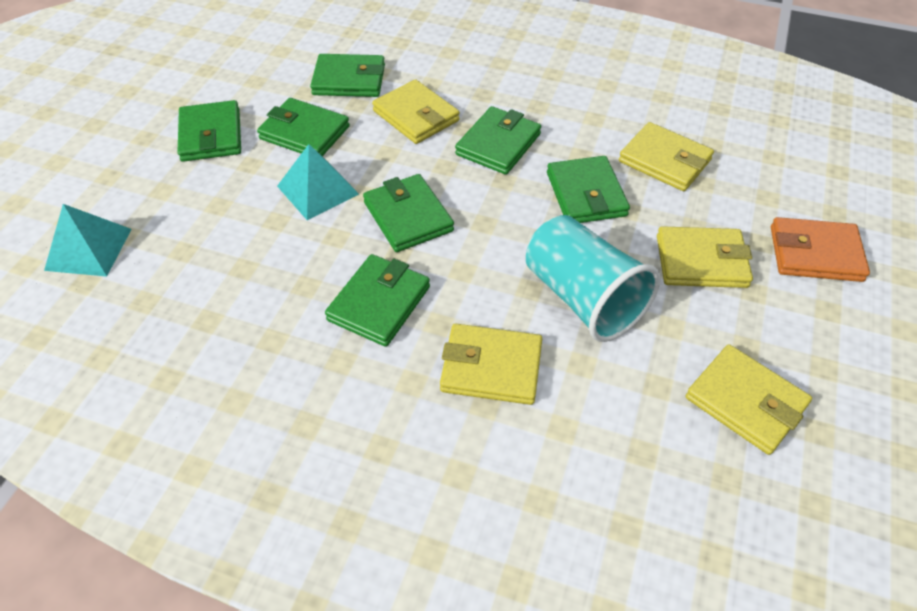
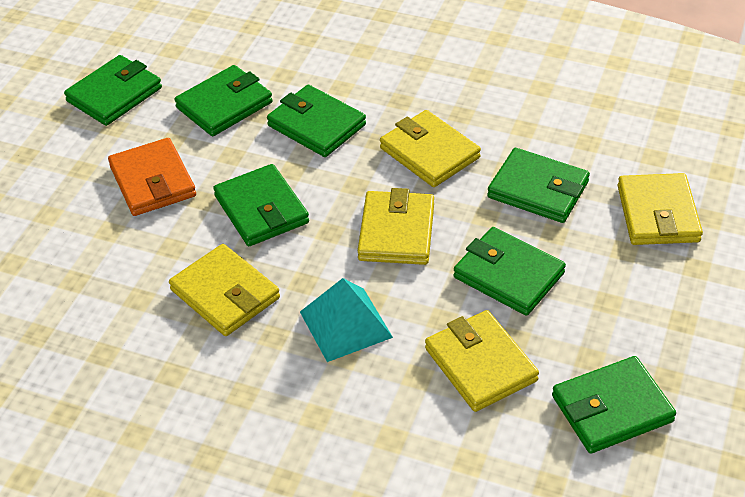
turquoise cup: [526,215,660,342] = 1 -> none = 0
turquoise pyramid: [44,204,132,277] [277,144,359,220] = 2 -> [300,278,393,362] = 1

